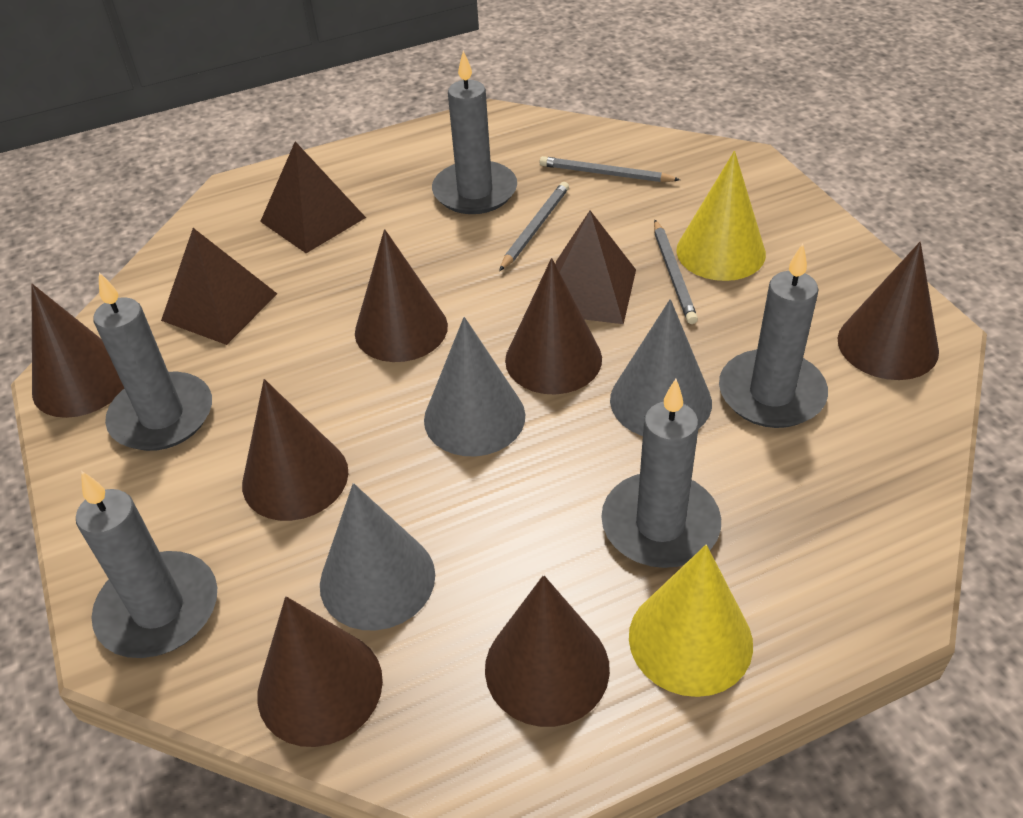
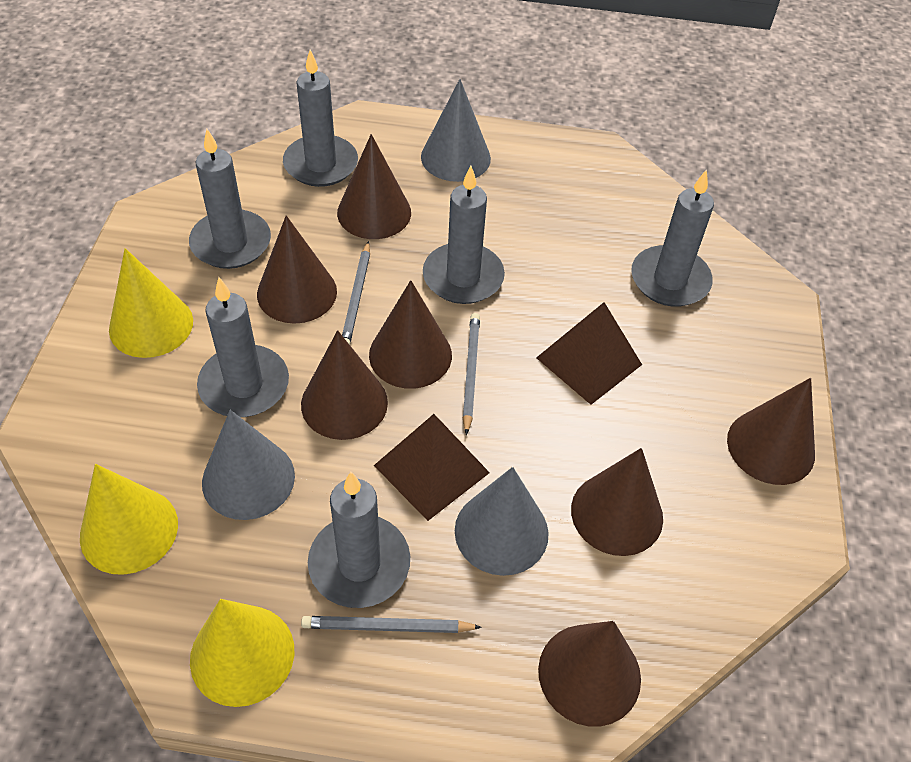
brown pyramid: [161,228,277,345] [260,141,366,253] [555,211,636,324] = 3 -> [374,414,490,521] [536,302,642,405] = 2
grey candle: [76,471,217,658] [93,272,212,451] [432,51,517,214] [601,379,721,568] [719,244,828,428] = 5 -> [189,129,271,269] [197,277,289,417] [283,50,358,187] [308,472,410,608] [423,166,505,304] [631,169,714,307] = 6
yellow cone: [629,545,753,697] [676,151,766,281] = 2 -> [80,464,178,575] [109,248,193,358] [190,599,294,707] = 3

